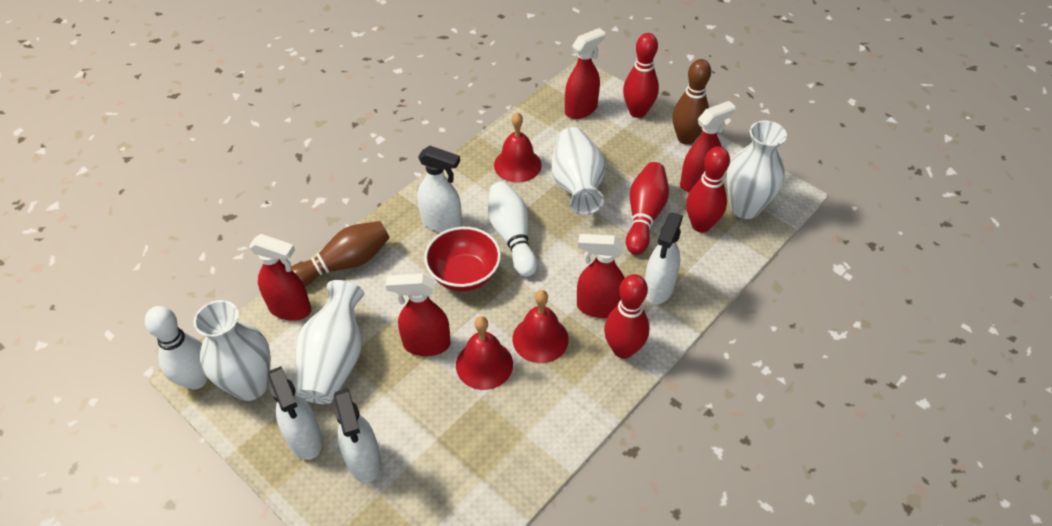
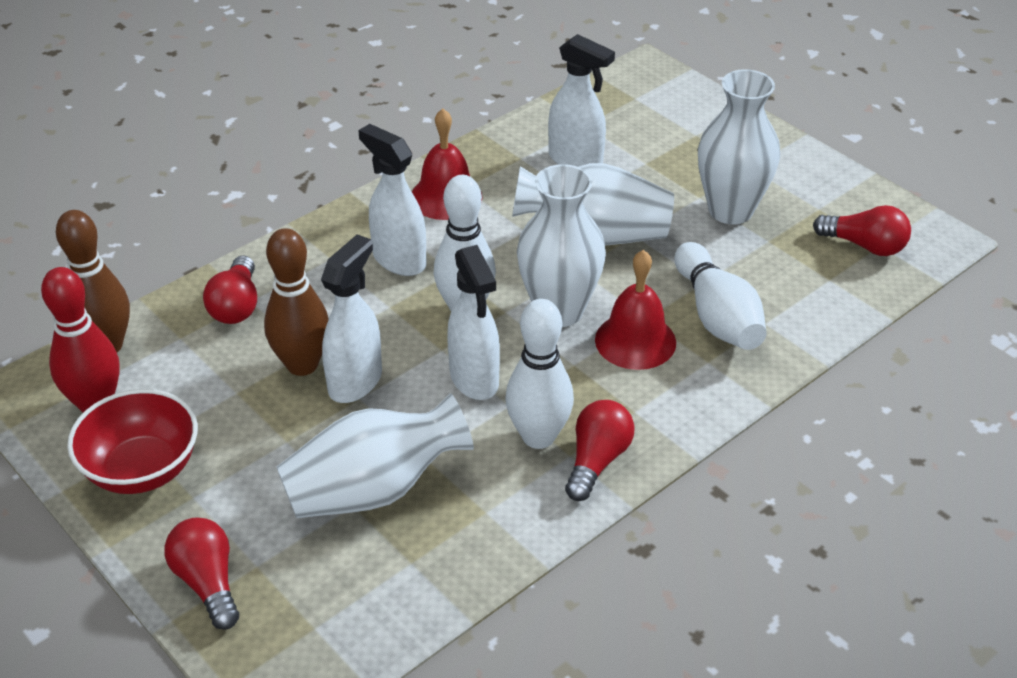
red bell: [456,316,513,390] [494,112,542,183] [513,290,569,363] = 3 -> [412,108,483,220] [595,250,676,370] = 2
red bowling pin: [604,274,649,359] [623,33,659,118] [626,162,669,255] [686,147,730,232] = 4 -> [41,267,120,412] = 1
red light bulb: none = 0 -> [165,517,239,630] [203,255,257,324] [565,400,635,501] [813,205,911,256] = 4
red spray bottle: [249,234,311,321] [386,273,451,356] [565,28,606,119] [577,234,625,318] [680,101,736,192] = 5 -> none = 0
white bowling pin: [145,306,208,390] [488,182,537,277] = 2 -> [434,175,496,311] [505,299,574,449] [674,242,767,350] = 3

